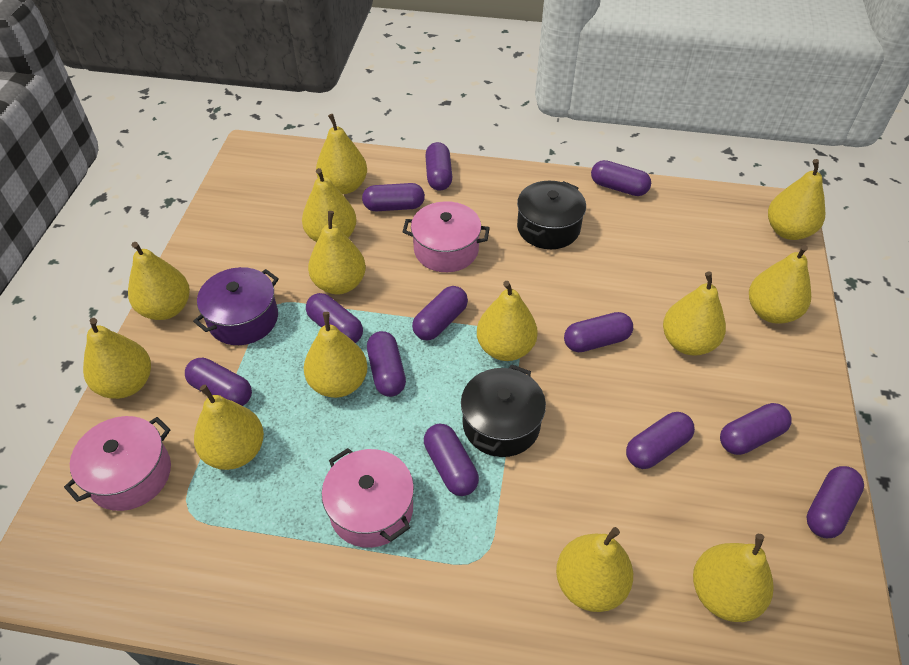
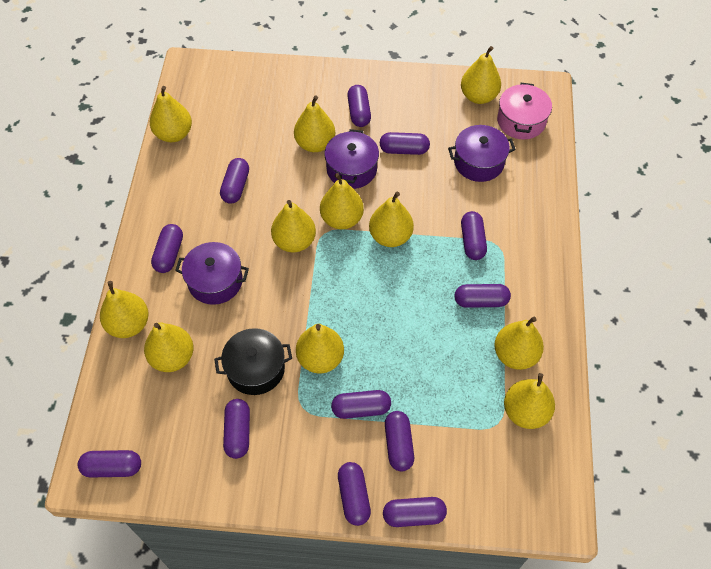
black pot: [461,365,546,457] [517,181,586,249] = 2 -> [214,328,292,395] = 1
pink pot: [64,416,171,511] [322,448,414,548] [403,201,490,272] = 3 -> [497,83,552,140] = 1
purple pot: [193,267,279,345] = 1 -> [175,242,249,305] [324,129,379,189] [448,125,516,182] = 3
yellow pear: [83,318,151,399] [128,242,190,320] [194,385,264,470] [302,168,357,242] [304,312,368,398] [308,211,366,294] [316,114,367,194] [477,281,538,361] [556,527,633,612] [663,272,726,356] [693,534,774,622] [749,245,811,324] [768,159,825,240] = 13 -> [100,281,149,338] [144,323,193,372] [150,86,192,142] [271,200,316,252] [294,96,335,152] [296,324,344,374] [320,173,364,229] [369,192,414,247] [461,46,501,104] [494,316,544,370] [504,373,555,429] = 11

